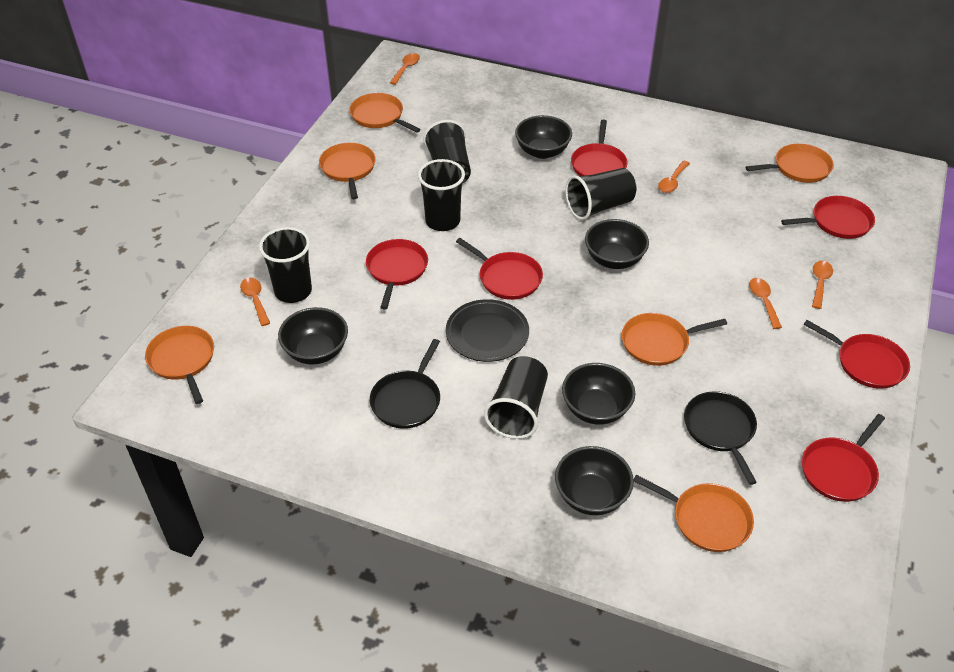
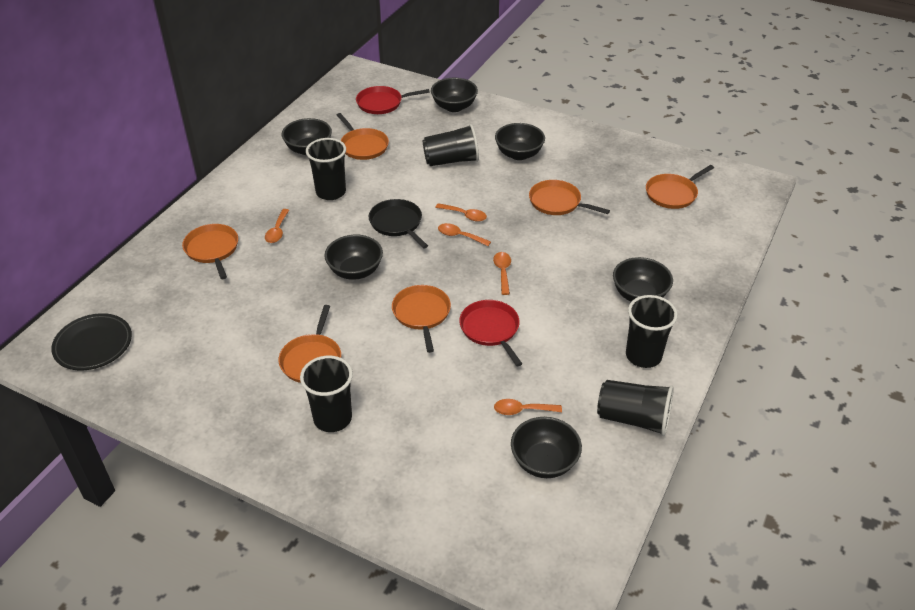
black bowl: [278,307,348,365] [515,115,572,159] [555,446,634,515] [562,363,635,425] [585,219,649,269] = 5 -> [282,118,332,155] [324,235,383,280] [431,78,478,112] [495,123,545,160] [511,417,582,478] [613,257,673,302] = 6
black pan: [370,339,440,429] [684,391,757,485] = 2 -> [369,199,428,248] = 1
red pan: [366,239,428,309] [456,238,543,300] [571,119,628,176] [781,196,875,239] [802,414,885,502] [803,320,910,389] = 6 -> [356,86,430,114] [459,300,522,366] = 2

